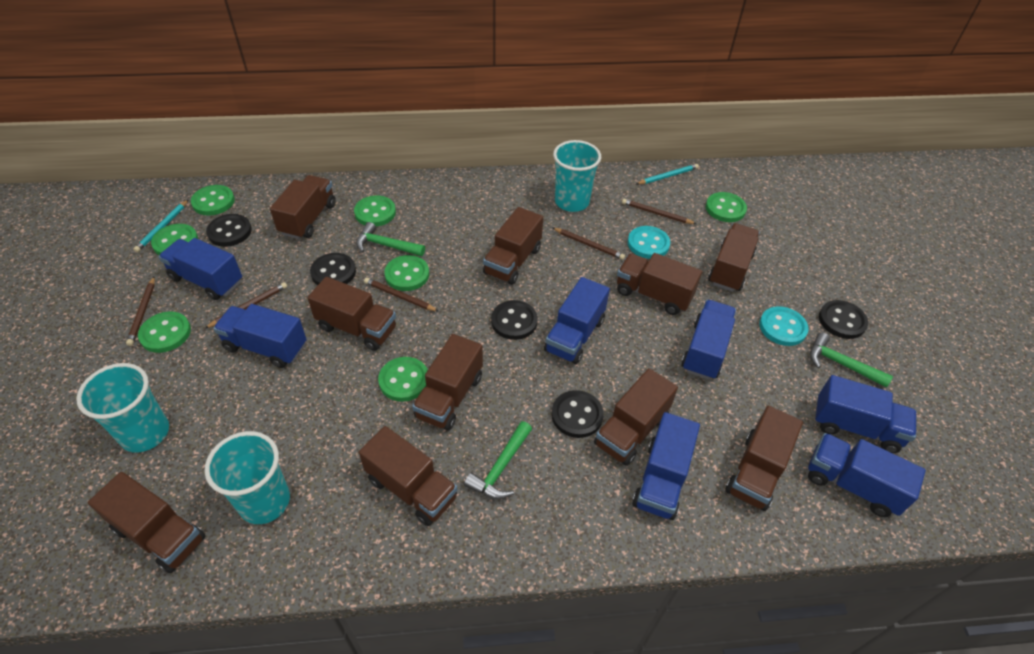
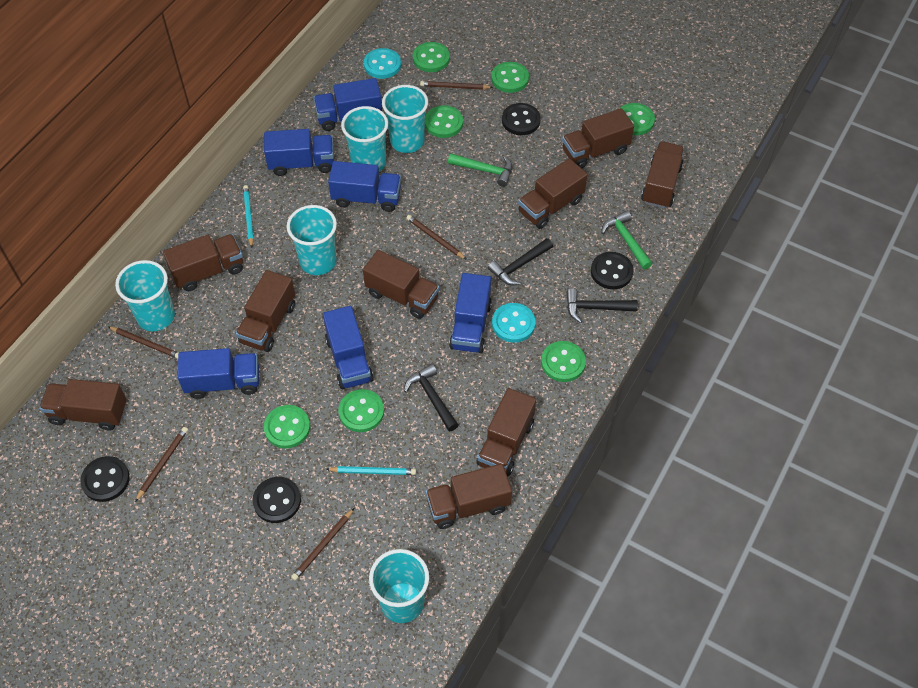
black button: [206,214,252,247] [310,253,356,285] [491,300,538,340] [552,390,604,438] [819,300,868,339] = 5 -> [80,456,130,502] [253,477,301,523] [502,103,541,135] [591,252,633,289] = 4
black hammer: none = 0 -> [404,364,458,431] [488,238,553,286] [566,288,638,323] = 3
blue truck: [159,238,242,300] [213,304,307,368] [544,277,610,364] [632,412,700,520] [681,300,736,380] [808,433,926,517] [815,375,916,453] = 7 -> [177,348,259,399] [264,129,334,176] [314,78,382,131] [323,306,374,389] [328,161,401,212] [449,273,492,353] = 6
brown truck: [88,472,206,573] [270,175,336,239] [308,277,396,351] [359,426,458,526] [412,334,483,430] [483,207,543,285] [594,368,678,466] [617,253,702,315] [708,223,760,292] [725,406,803,511] = 10 -> [39,379,127,431] [163,234,243,291] [236,270,295,352] [363,250,439,319] [426,464,512,529] [476,388,536,476] [518,158,588,229] [562,108,634,168] [641,141,684,208] = 9
green hammer: [356,222,425,256] [464,421,532,499] [810,332,893,388] = 3 -> [448,154,512,187] [601,211,652,269] = 2
turquoise cup: [76,363,169,453] [204,431,290,524] [553,140,601,212] = 3 -> [115,260,175,331] [287,205,337,275] [341,106,388,172] [369,549,429,623] [382,85,428,153] = 5

